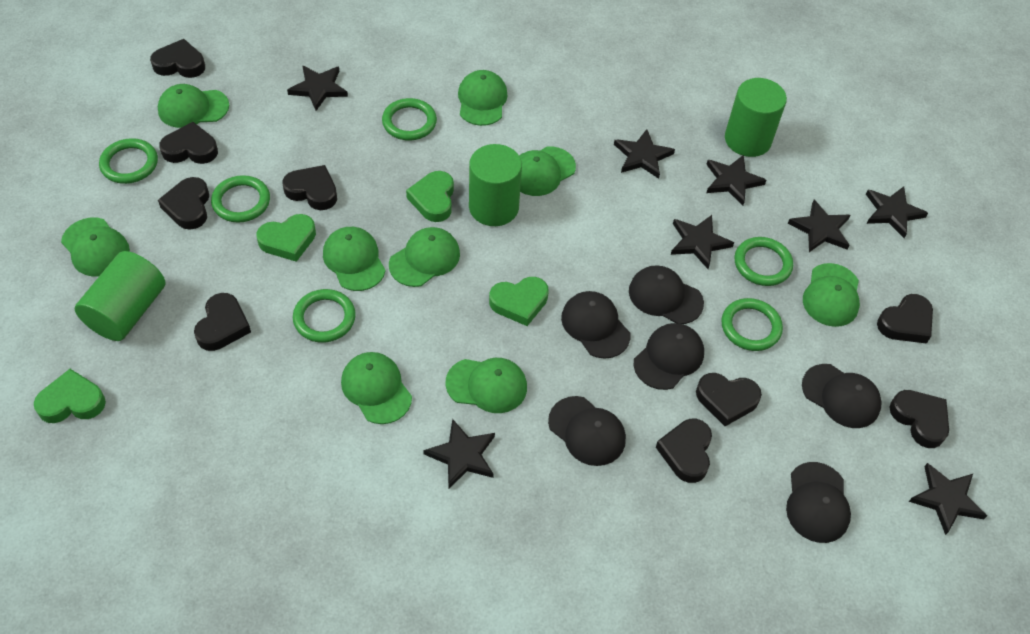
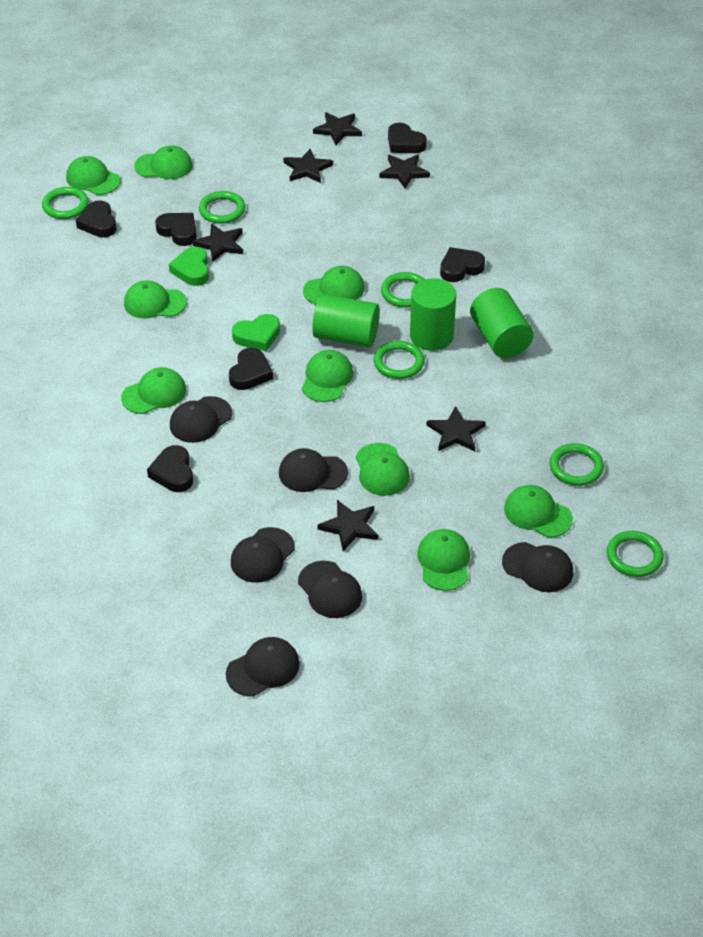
black heart: [150,39,205,78] [158,177,209,230] [159,122,218,164] [194,293,251,351] [282,165,337,210] [656,419,712,483] [696,373,762,426] [877,294,933,344] [889,390,949,448] = 9 -> [76,200,116,237] [147,445,193,492] [155,213,197,246] [229,348,273,390] [388,123,427,153] [440,247,485,282] = 6
black star: [287,65,348,111] [423,419,495,488] [614,129,675,179] [671,215,734,269] [706,155,766,206] [788,200,850,252] [866,186,928,238] [909,463,987,535] = 8 -> [192,223,243,262] [283,149,333,183] [313,112,362,145] [317,500,378,551] [379,154,430,189] [426,406,485,451] = 6
green heart: [34,369,106,423] [256,214,316,262] [406,171,454,222] [489,277,549,326] = 4 -> [169,247,209,286] [232,314,280,351] = 2

